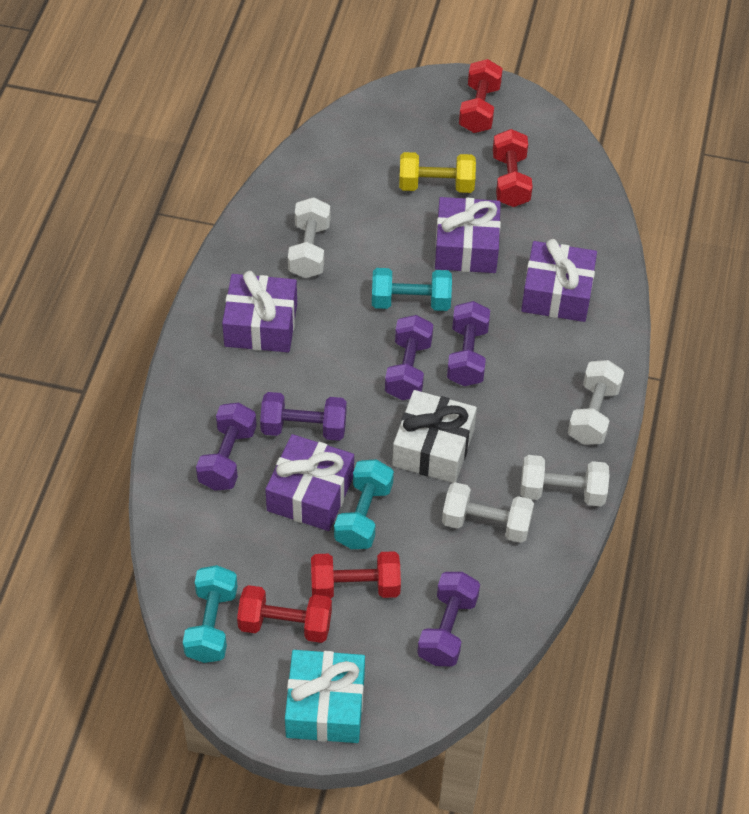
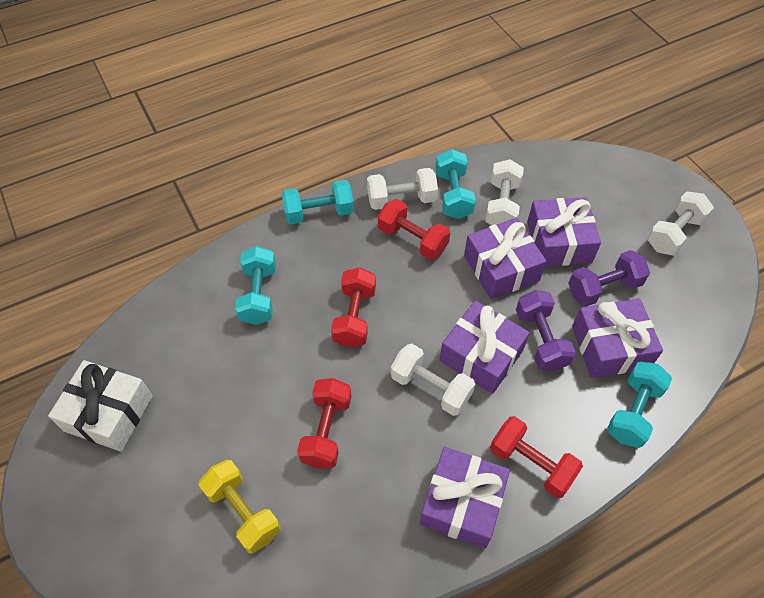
purple dumbbell: [196,402,257,491] [260,392,347,441] [385,315,433,400] [417,572,480,667] [447,301,490,386] = 5 -> [516,290,576,371] [568,250,650,307] = 2
purple gift: [222,271,297,352] [265,434,354,531] [435,197,501,273] [521,239,597,322] = 4 -> [420,447,510,549] [440,300,530,394] [464,218,547,299] [527,197,601,267] [572,298,663,378] = 5
turquoise dumbbell: [183,565,237,663] [334,459,394,549] [372,268,452,311] = 3 -> [235,246,276,325] [281,180,354,224] [436,149,476,219] [607,361,672,448] = 4
turquoise gift: [285,650,365,743] = 1 -> none = 0

